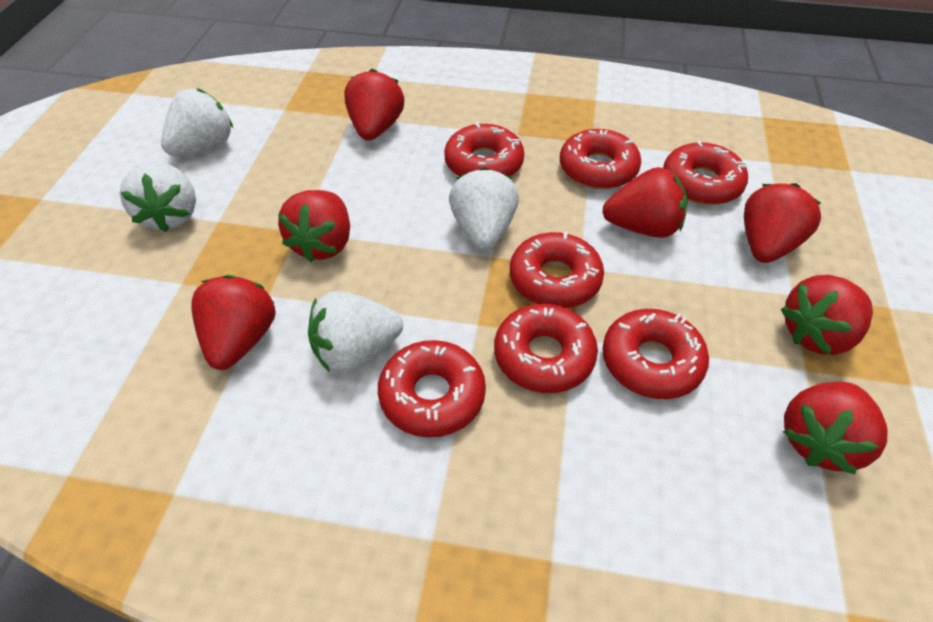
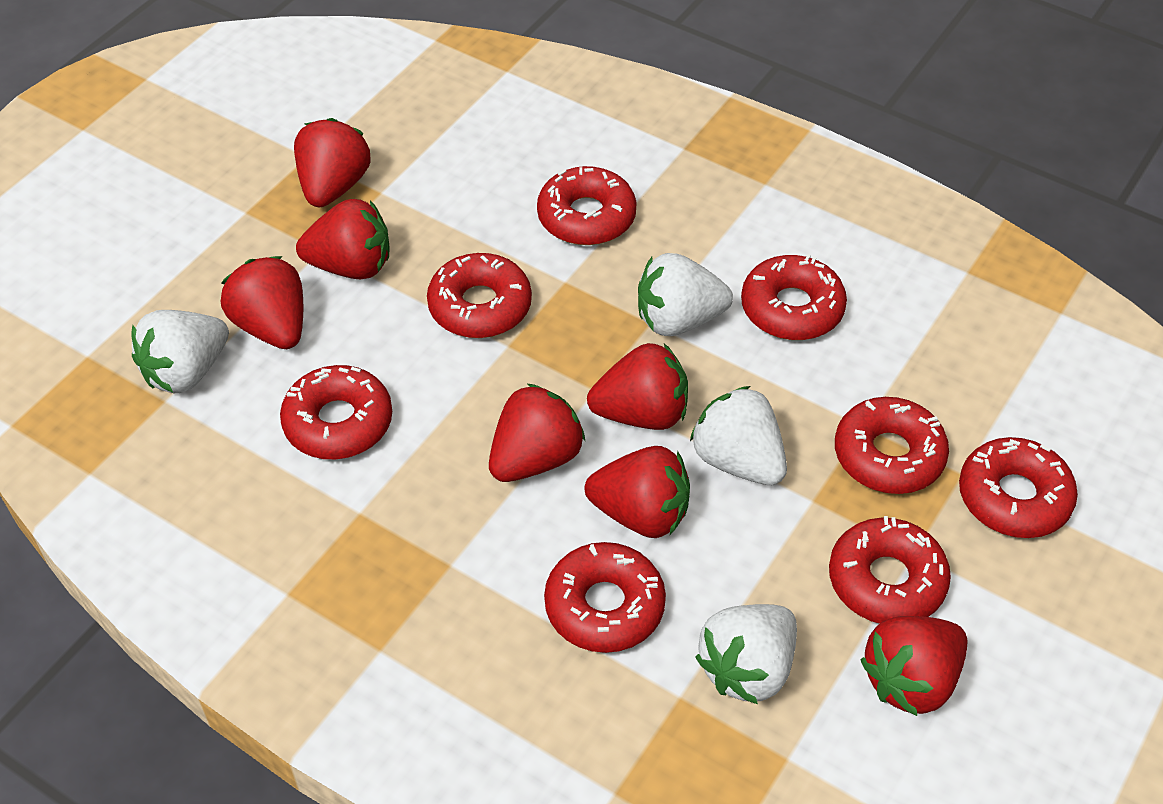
red donut: [378,340,486,437] [444,122,524,176] [494,304,598,393] [510,232,604,308] [560,129,641,189] [602,309,709,399] [663,141,748,205] = 7 -> [280,365,392,459] [427,253,532,338] [537,166,637,245] [544,542,666,653] [741,254,847,340] [829,516,951,623] [835,397,949,494] [959,437,1078,538] = 8

